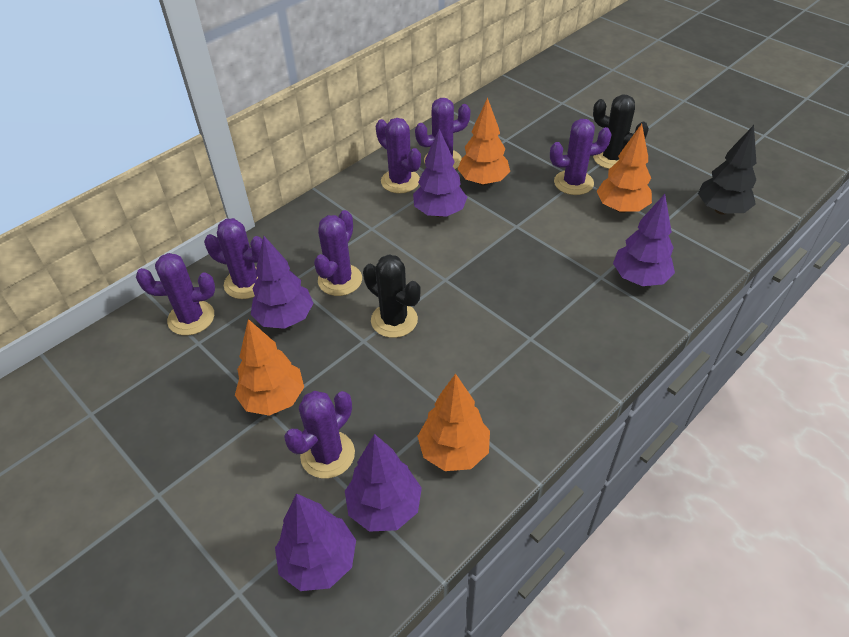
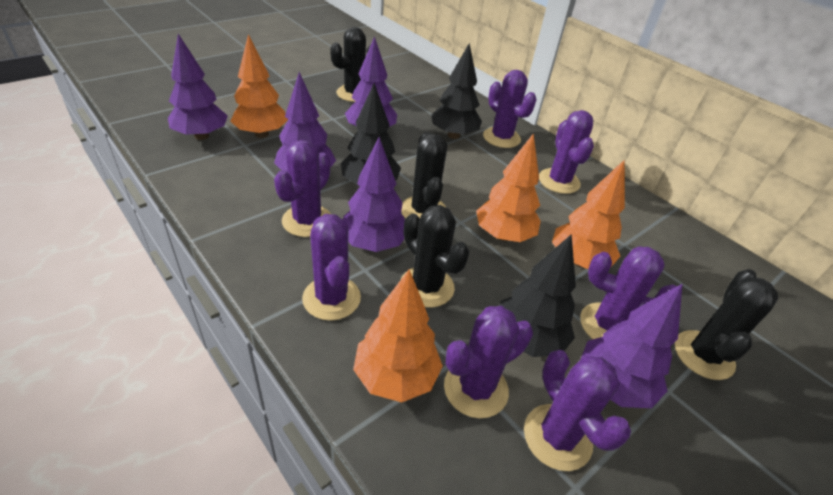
black cactus: [363,254,421,338] [593,94,649,169] = 2 -> [330,27,371,102] [401,132,447,219] [401,205,470,308] [675,269,778,380] = 4
black tree: [698,125,757,215] = 1 -> [341,83,401,185] [431,43,482,139] [499,234,576,357] = 3

